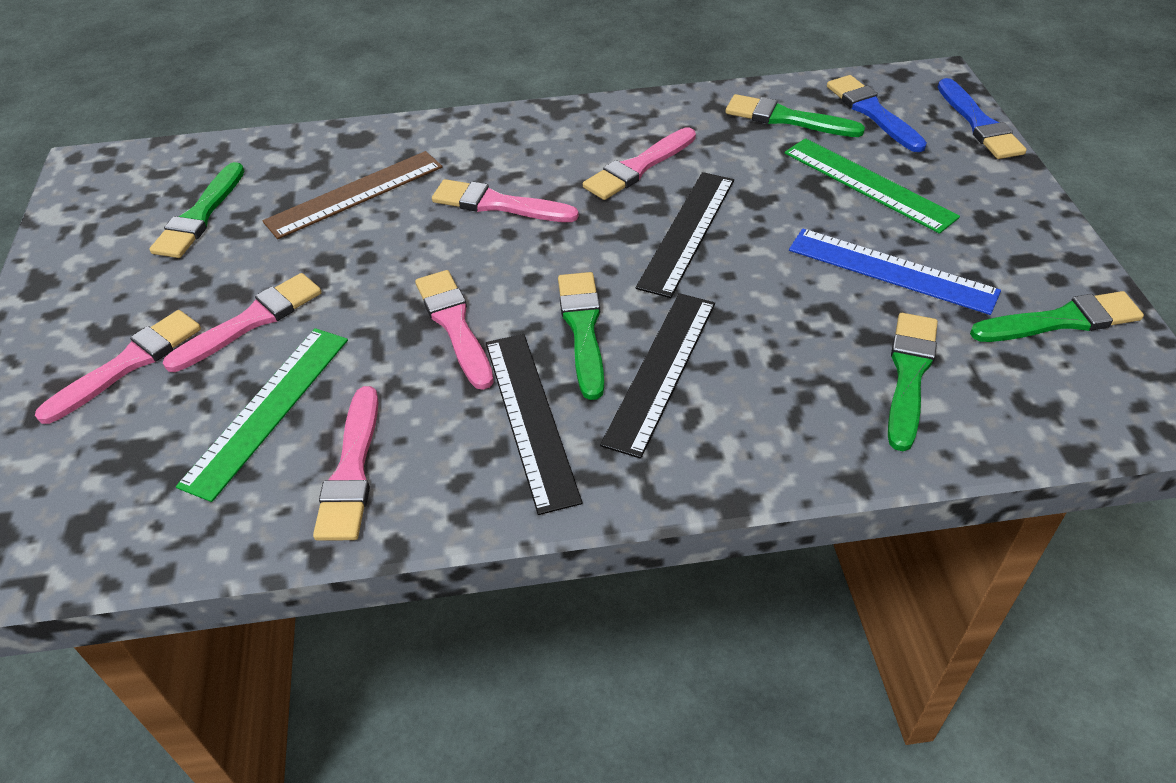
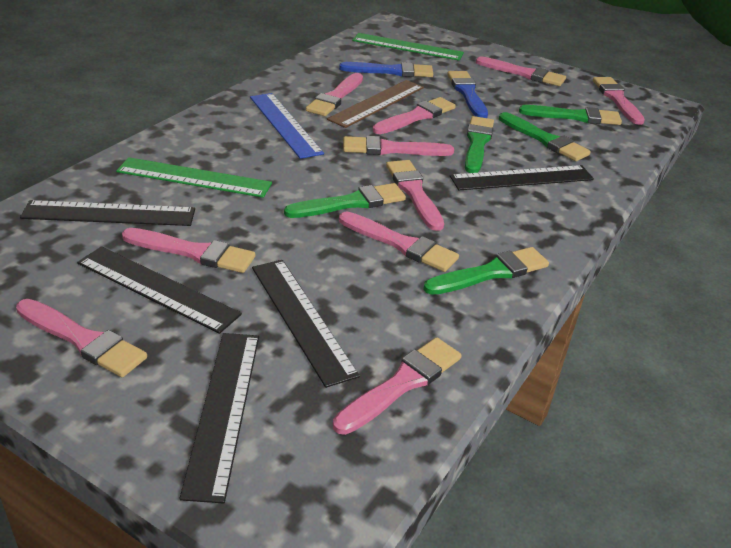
black ruler: [486,334,582,515] [600,293,715,459] [636,172,734,298] = 3 -> [20,200,195,226] [77,246,242,334] [179,333,259,503] [252,260,360,388] [450,165,594,190] = 5
pink brush: [35,310,201,424] [163,273,322,372] [313,386,379,541] [415,270,494,390] [432,179,579,222] [583,127,696,200] = 6 -> [16,299,147,377] [122,228,255,273] [306,73,363,116] [333,337,462,435] [339,211,459,272] [343,136,454,156] [373,97,456,134] [386,160,444,231] [476,56,566,86] [593,77,645,125] = 10

